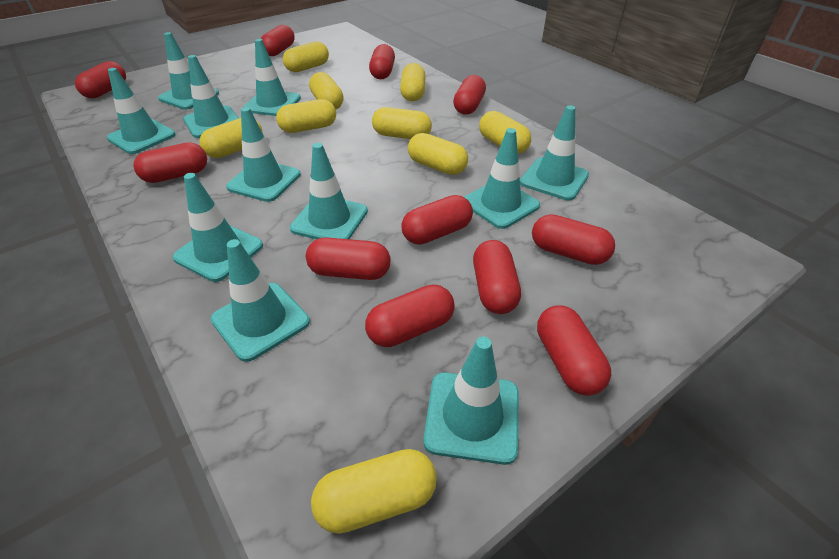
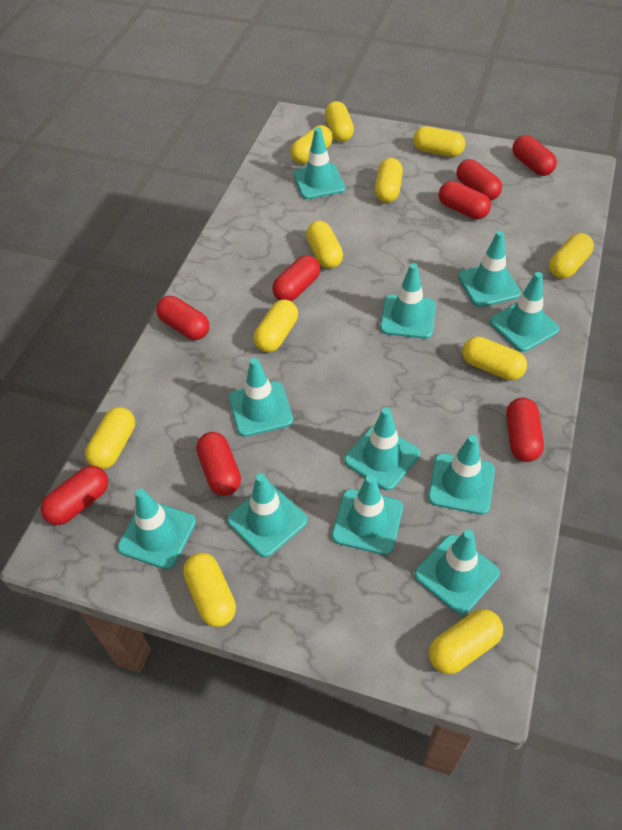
red capsule: [75,61,126,98] [133,142,207,183] [261,25,295,56] [306,237,391,280] [365,284,455,347] [369,44,395,79] [401,195,473,245] [453,75,486,115] [473,240,521,314] [532,214,615,265] [537,305,611,396] = 11 -> [40,466,108,525] [156,296,209,340] [196,432,241,496] [272,255,320,301] [439,181,491,219] [456,159,502,201] [506,398,544,462] [512,135,557,176] = 8
yellow capsule: [200,118,263,158] [276,99,336,133] [283,41,329,72] [309,72,344,109] [311,449,437,534] [372,107,432,139] [400,63,425,101] [408,133,468,175] [479,111,531,154] = 9 -> [85,407,135,469] [183,553,236,627] [254,300,298,352] [290,125,333,164] [306,221,343,269] [325,101,354,142] [375,158,403,203] [413,126,466,157] [429,609,503,674] [462,337,527,380] [549,233,594,279] = 11

